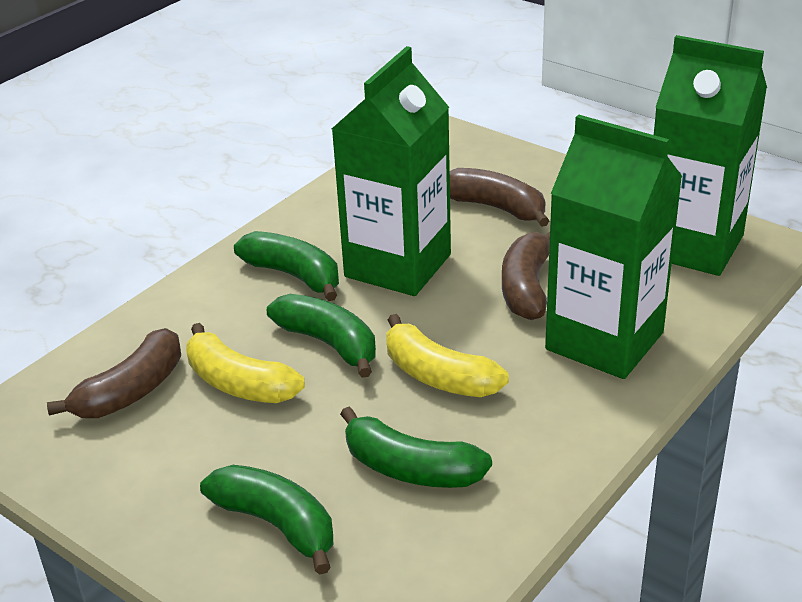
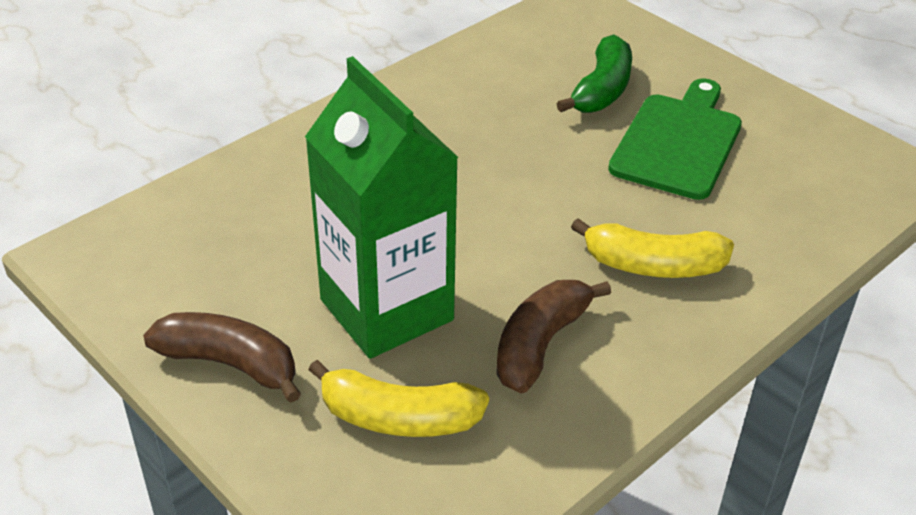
brown banana: [47,328,181,418] [450,168,549,227] [502,232,550,320] = 3 -> [143,312,301,403] [496,280,611,393] = 2
green banana: [200,465,333,575] [234,231,339,301] [267,294,376,378] [340,407,492,488] = 4 -> [557,34,632,113] = 1
green carton: [332,46,451,296] [545,114,683,379] [654,35,767,276] = 3 -> [305,56,459,359] = 1
green cutting board: none = 0 -> [608,78,742,200] = 1

